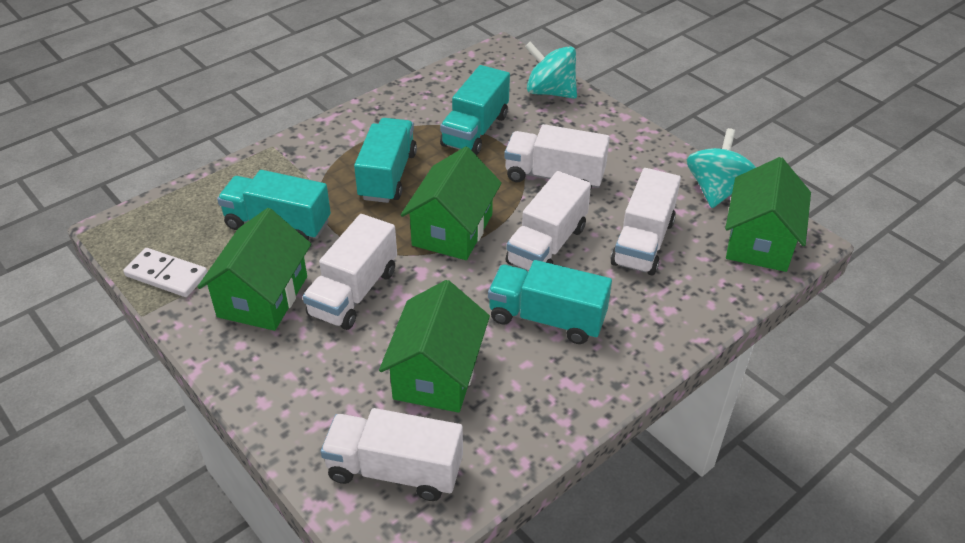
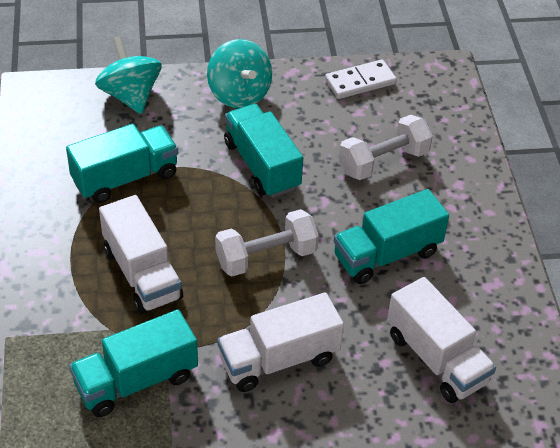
green house: [198,208,311,331] [379,280,490,413] [401,146,502,260] [725,157,811,272] = 4 -> none = 0
white dumbbell: none = 0 -> [215,209,319,276] [339,115,433,180] = 2
white truck: [303,214,397,330] [321,408,463,501] [504,124,610,188] [506,171,591,271] [611,168,681,275] = 5 -> [99,195,183,314] [217,292,344,392] [387,277,496,403] = 3

